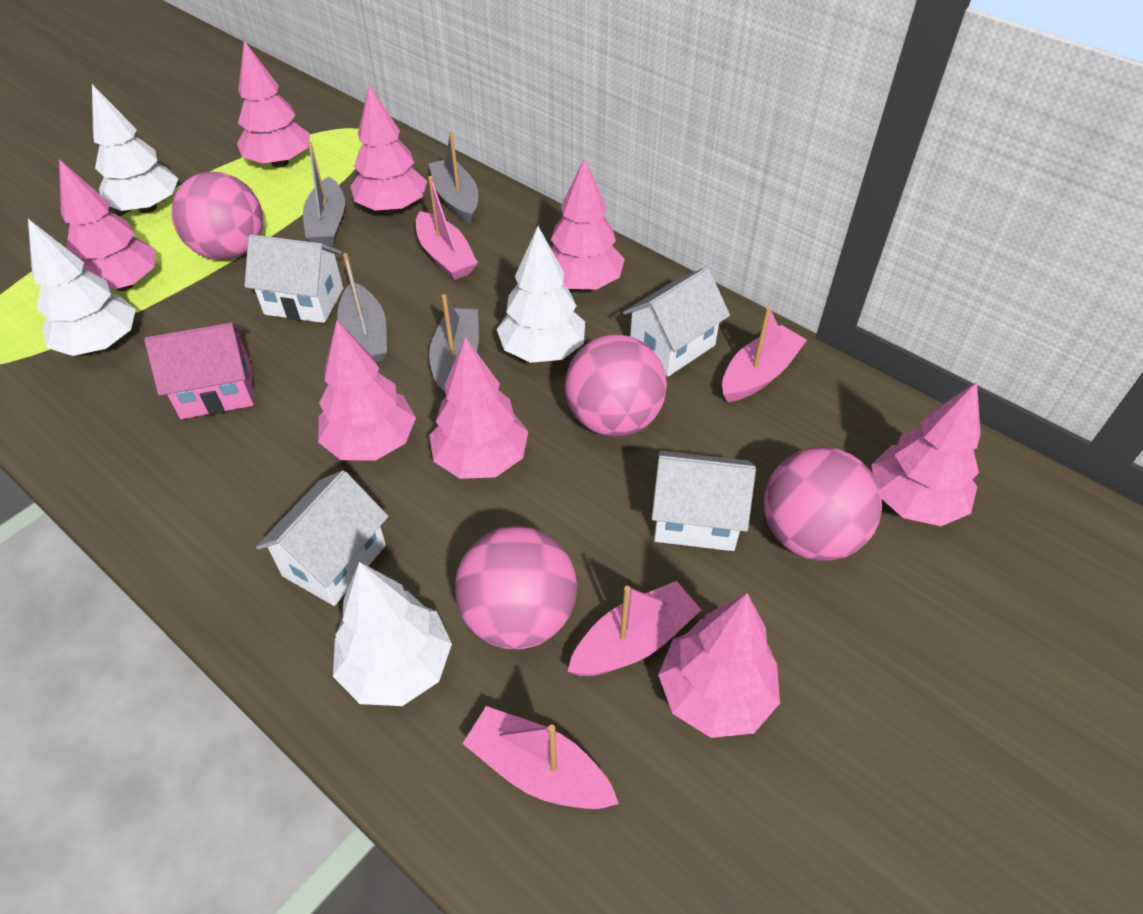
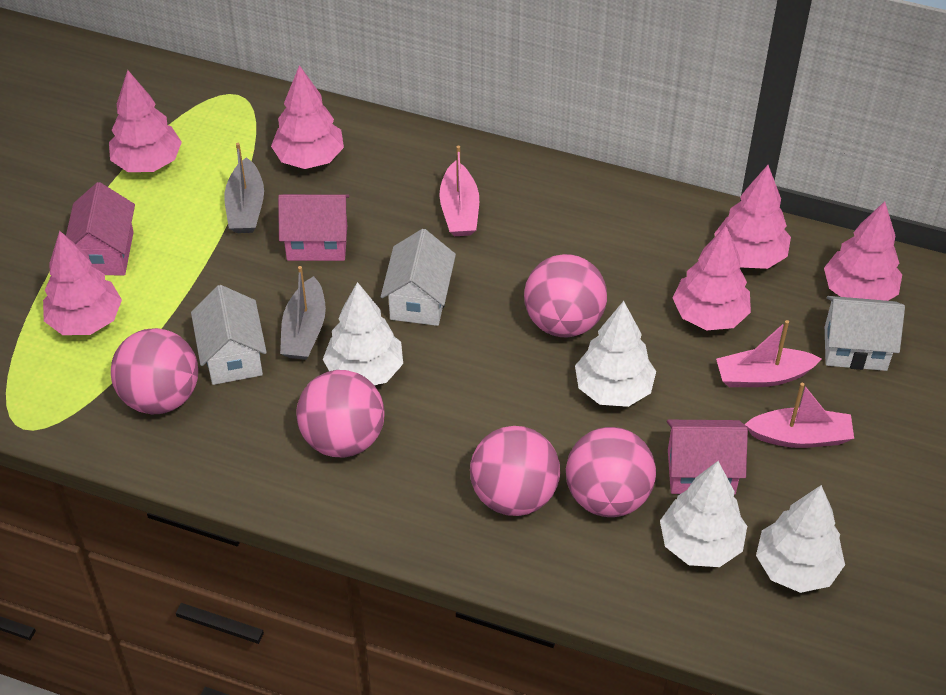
grey boat: [303,143,345,246] [337,253,387,362] [428,131,478,224] [429,294,479,394] = 4 -> [224,143,264,233] [280,266,326,360] = 2
pink ball: [171,172,263,260] [455,526,577,650] [565,334,667,437] [764,447,882,561] = 4 -> [111,328,198,414] [296,370,385,458] [470,426,560,516] [524,254,607,337] [566,427,656,517] = 5
pink boat: [416,176,478,280] [462,706,619,809] [567,581,701,676] [722,307,807,402] = 4 -> [440,146,479,236] [716,320,821,387] [744,383,854,448] = 3
pink house: [144,323,254,419] = 1 -> [66,182,135,276] [278,194,349,261] [667,420,748,494] = 3
pink tree: [59,159,156,291] [237,41,310,167] [318,321,416,461] [351,84,427,213] [429,337,528,479] [551,157,625,290] [658,593,780,738] [871,382,980,526] = 8 -> [43,231,122,335] [109,70,182,172] [271,65,344,169] [673,225,751,331] [714,165,791,269] [824,201,902,301] = 6
white house: [245,234,343,323] [256,470,388,606] [623,267,730,376] [652,451,756,551] = 4 -> [191,285,267,385] [381,229,456,326] [825,296,905,371] = 3

